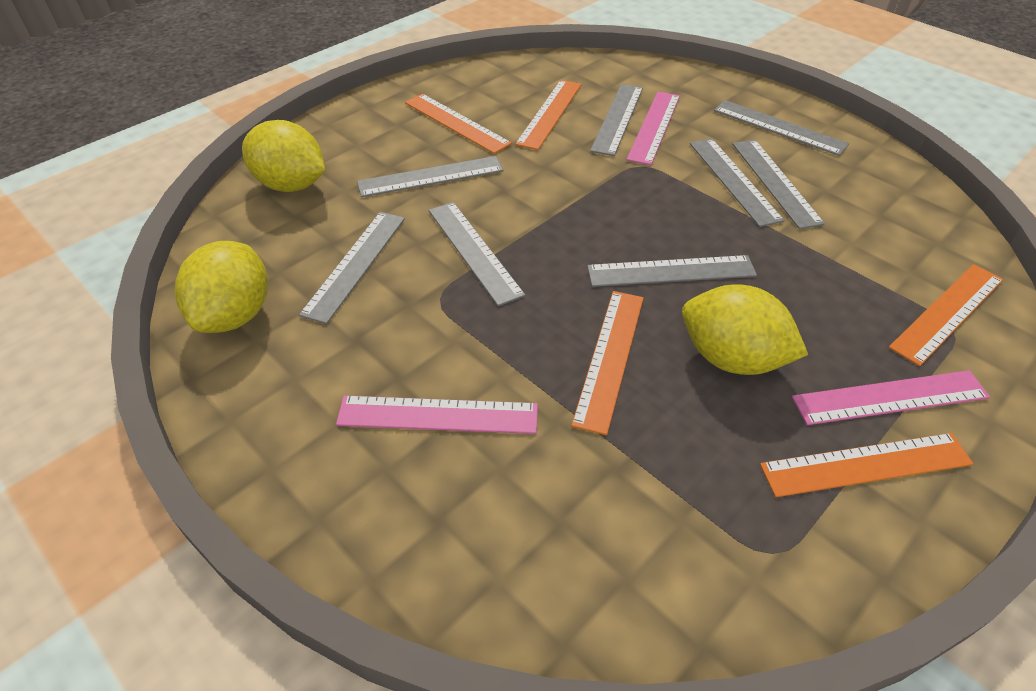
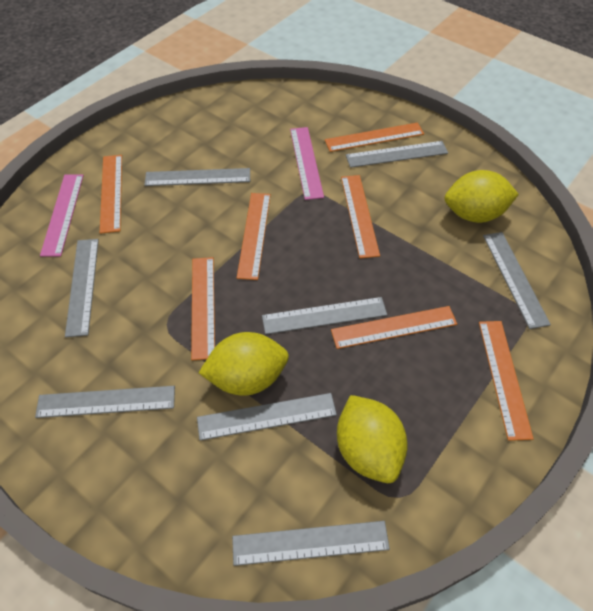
orange ruler: [405,94,512,154] [515,80,581,150] [571,291,644,435] [760,433,973,497] [889,264,1003,366] = 5 -> [100,155,122,234] [191,257,215,360] [237,193,271,280] [325,122,424,152] [331,306,457,349] [341,175,380,258] [479,321,534,441] = 7
pink ruler: [336,396,538,434] [626,92,680,165] [792,370,990,425] = 3 -> [40,174,84,257] [290,127,324,200] = 2

